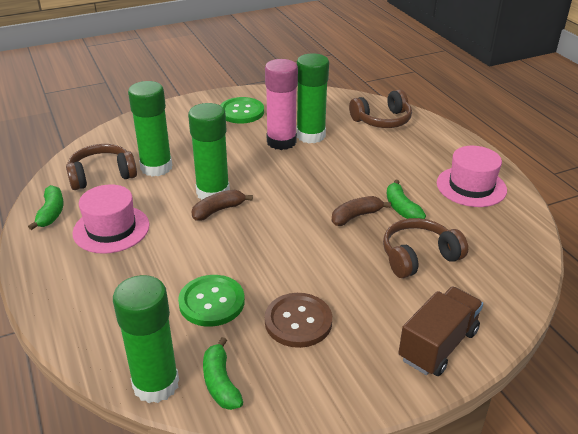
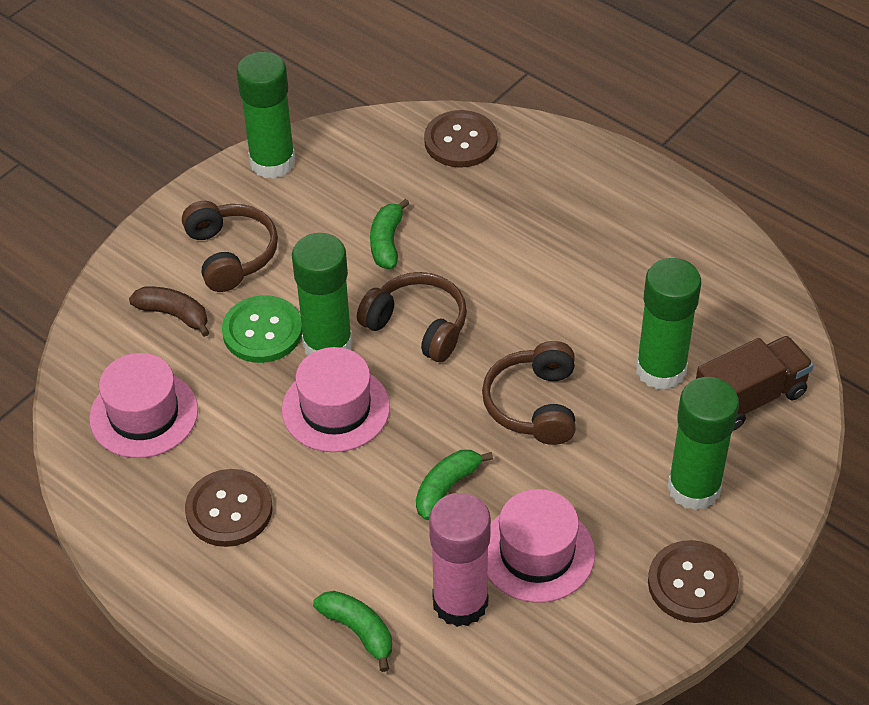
brown banana: [192,190,253,221] [332,196,391,226] = 2 -> [129,287,209,337] = 1
brown button: [265,293,332,348] = 1 -> [185,469,273,547] [424,110,498,168] [648,540,739,623] = 3
green button: [178,275,245,327] [220,97,264,124] = 2 -> [222,295,302,363] = 1
pink hat: [72,184,150,254] [437,146,507,207] = 2 -> [89,353,198,458] [282,347,390,452] [488,489,595,603] = 3

